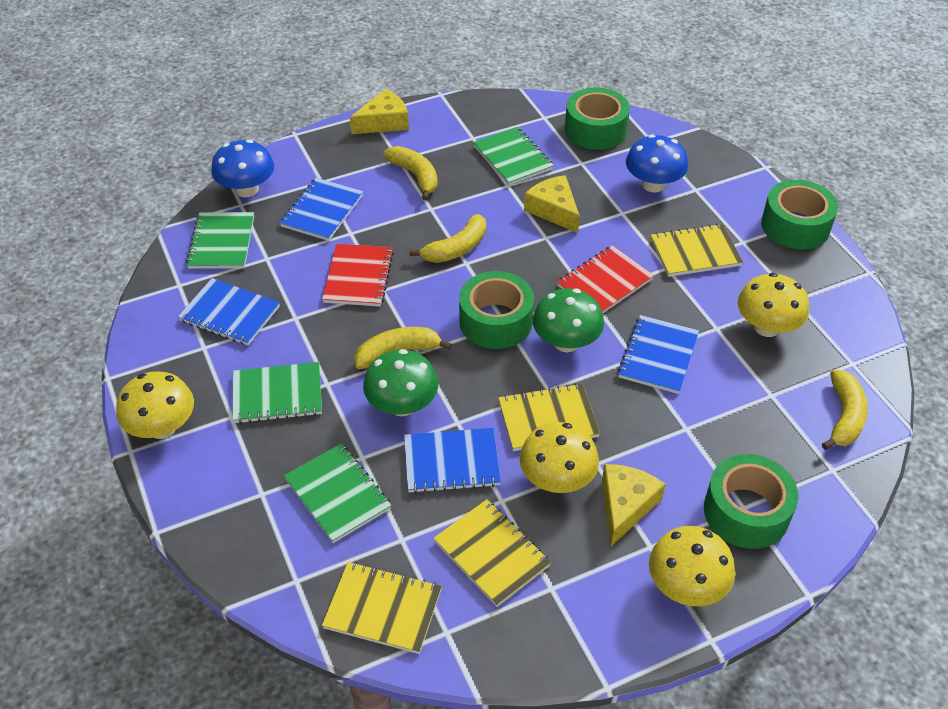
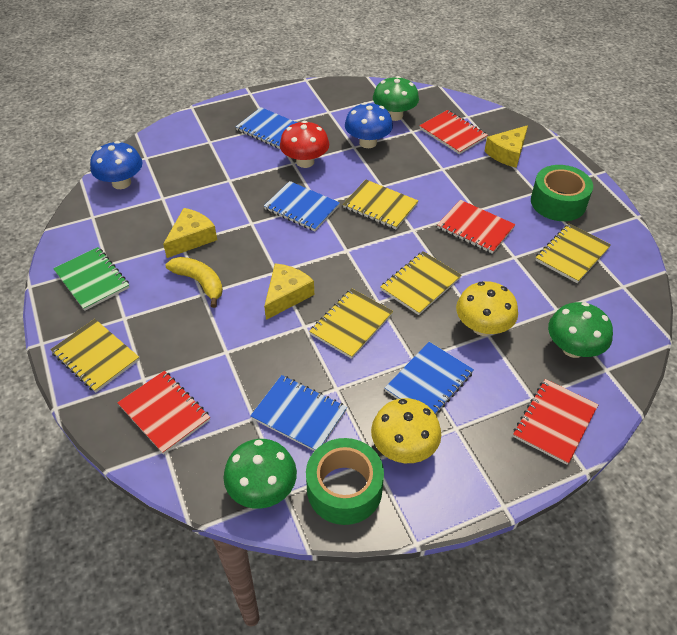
green mushroom: [363,349,438,416] [533,288,604,352] = 2 -> [224,439,297,509] [373,76,419,121] [548,302,613,358] = 3
green notebook: [186,212,254,269] [232,362,322,424] [284,444,392,543] [473,127,554,185] = 4 -> [53,247,130,311] = 1
green tape: [459,271,534,349] [565,87,630,150] [704,454,798,549] [761,180,838,250] = 4 -> [306,438,384,525] [531,165,593,221] = 2
red mushroom: none = 0 -> [280,121,329,168] = 1
red notebook: [322,244,394,307] [557,245,654,314] = 2 -> [117,371,210,454] [419,110,488,154] [437,200,516,254] [513,379,598,465] = 4
yellow banana: [354,327,452,369] [383,146,438,200] [410,214,486,263] [822,370,868,450] = 4 -> [166,257,223,308] = 1
yellow mushroom: [116,371,194,439] [519,422,599,493] [649,526,735,606] [737,273,809,337] = 4 -> [371,398,441,463] [456,281,518,336] = 2
yellow notebook: [322,562,442,654] [433,499,551,607] [498,383,600,451] [651,224,743,277] = 4 -> [50,319,140,392] [309,288,393,359] [343,180,418,229] [380,251,462,315] [535,223,611,283] = 5

